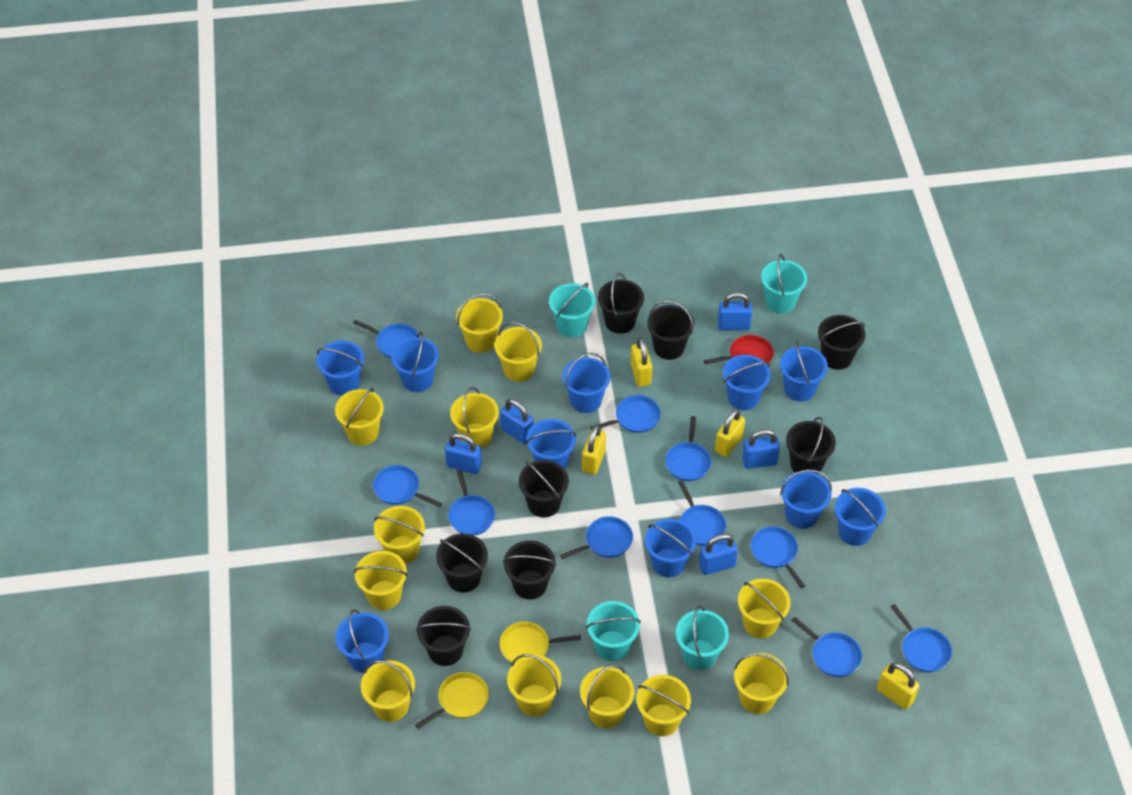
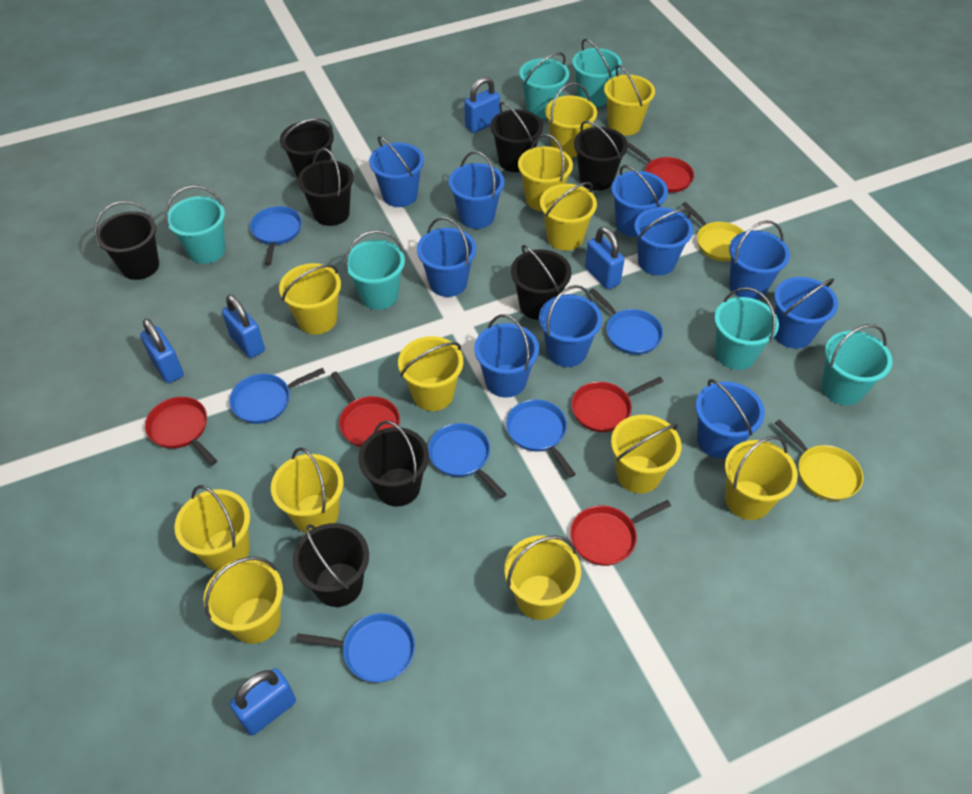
blue pan: [353,320,418,358] [373,465,442,507] [448,469,495,536] [560,516,633,559] [590,395,661,433] [665,416,711,481] [678,480,726,546] [751,526,805,589] [792,617,862,677] [890,604,952,672] = 10 -> [229,368,325,424] [250,206,302,266] [296,613,415,682] [428,423,507,499] [506,399,576,477] [589,288,663,355] = 6
red pan: [704,335,774,365] = 1 -> [145,397,217,465] [331,372,400,447] [570,500,671,566] [571,377,663,432] [628,143,694,193] = 5
turquoise bucket: [549,283,595,338] [586,601,641,661] [676,605,729,670] [761,254,807,314] = 4 -> [165,185,226,264] [345,230,405,310] [519,52,569,118] [572,39,622,107] [714,287,779,370] [821,324,893,405] = 6
yellow padlock: [582,425,606,475] [631,338,652,387] [715,409,745,457] [877,662,920,710] = 4 -> none = 0

